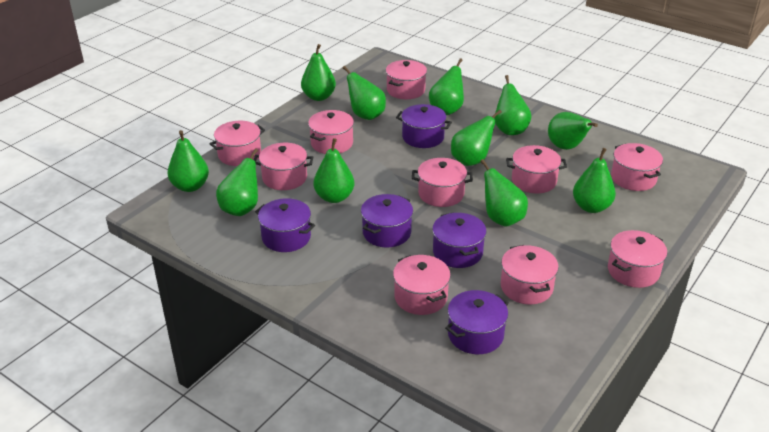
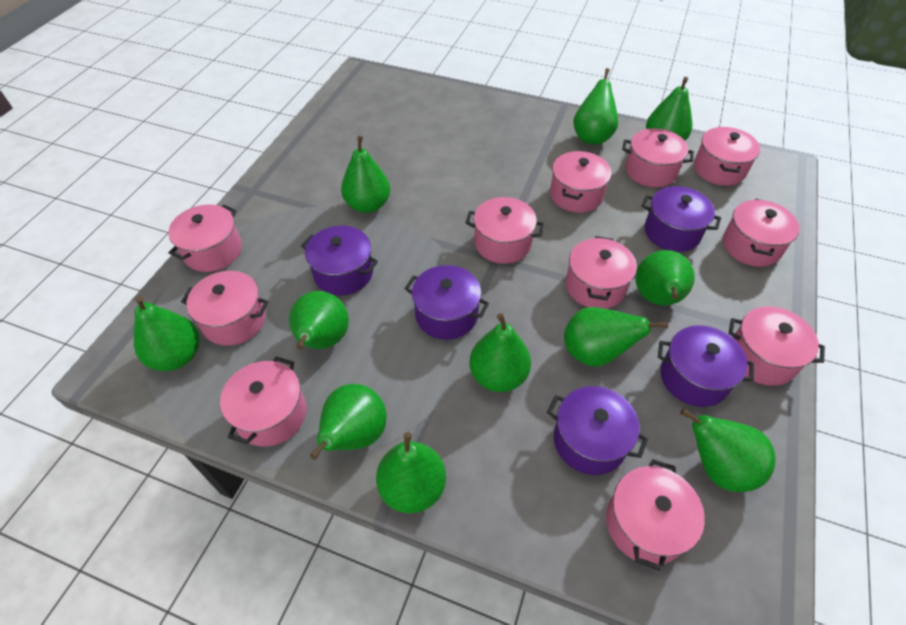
pink pot: [210,121,265,166] [254,143,313,190] [308,110,354,154] [386,60,427,99] [393,255,451,315] [412,158,473,207] [501,245,559,305] [506,145,567,194] [608,230,667,288] [611,143,663,191] = 10 -> [168,204,242,272] [181,271,269,346] [220,357,306,447] [466,197,544,264] [550,151,611,213] [566,236,637,309] [606,459,705,571] [622,128,694,187] [694,127,760,186] [723,199,800,267] [728,306,825,386] = 11

